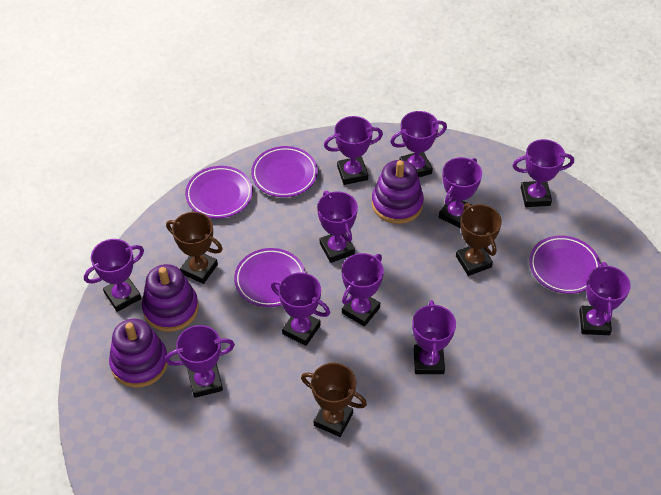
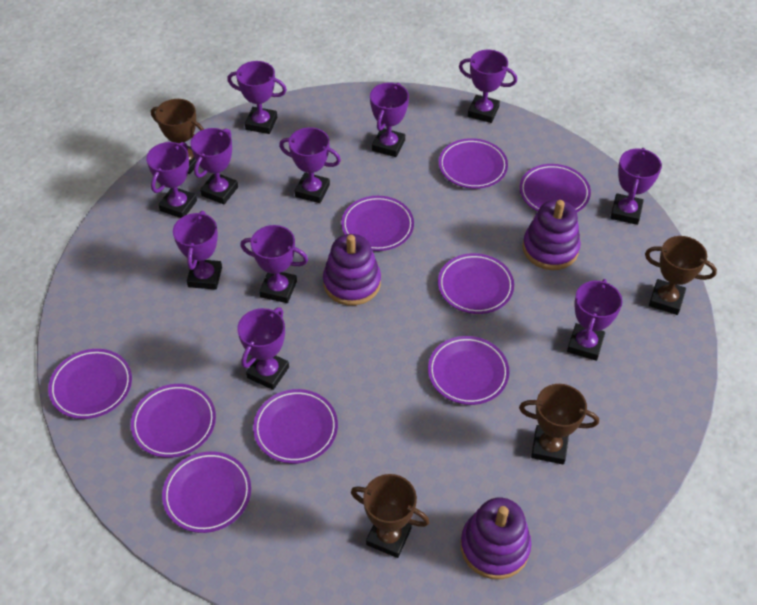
brown trophy: [166,212,222,284] [301,363,367,437] [456,203,502,276] = 3 -> [151,99,204,174] [351,474,430,558] [519,384,599,465] [645,236,717,315] = 4
purple plate: [185,166,253,218] [234,248,306,307] [251,146,318,197] [529,236,601,294] = 4 -> [48,349,132,419] [131,384,216,458] [162,451,251,533] [253,389,338,464] [341,196,414,251] [428,336,509,405] [438,253,514,314] [439,138,508,189] [519,164,591,212] = 9

